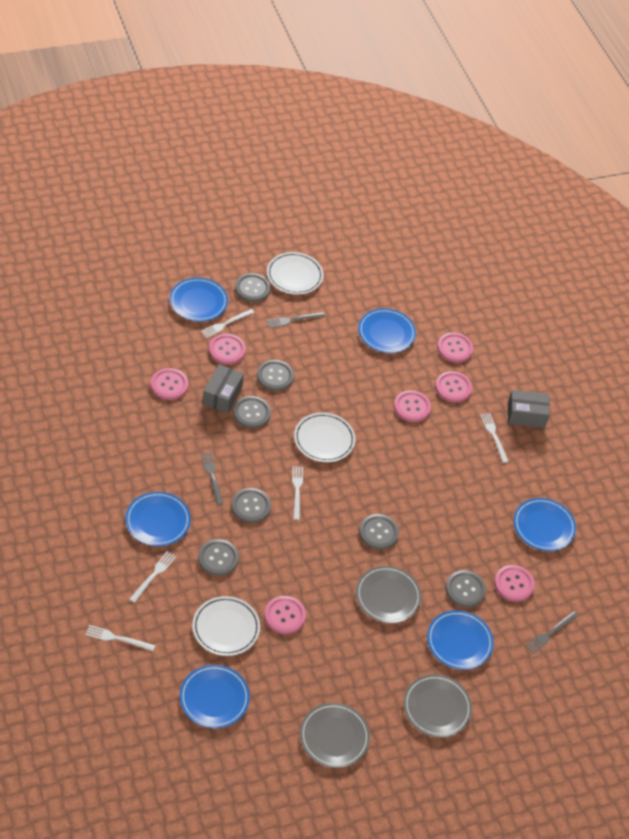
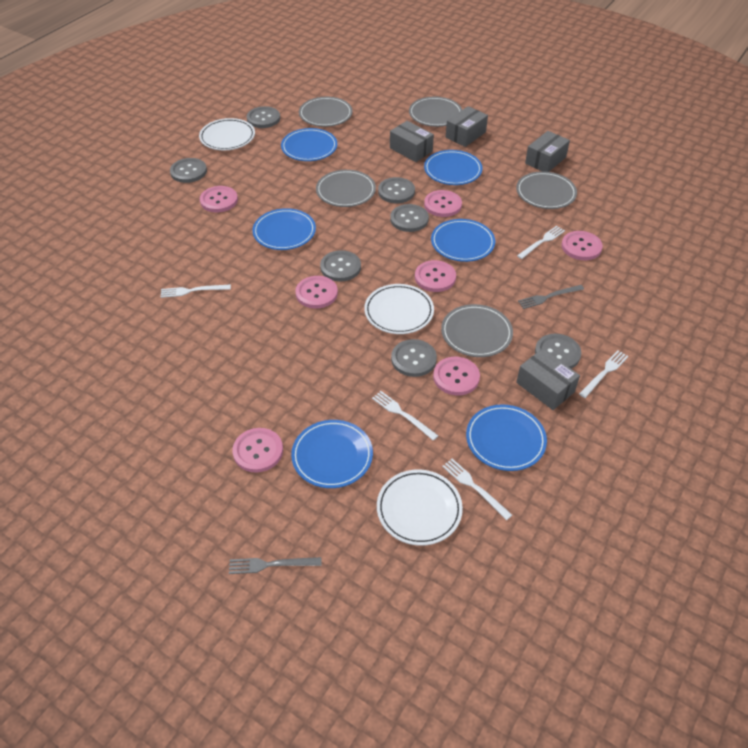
grey box: [202,364,244,413] [508,390,550,428] = 2 -> [390,121,434,162] [446,106,488,147] [516,349,580,410] [525,131,570,172] = 4
grey fork: [201,452,223,505] [266,312,325,328] [526,611,578,654] = 3 -> [229,557,321,574] [518,285,584,309] = 2
grey plate: [300,703,370,768] [356,566,421,623] [403,674,472,738] = 3 -> [299,97,353,127] [316,170,376,207] [409,97,462,127] [441,304,513,357] [516,171,577,209] = 5

